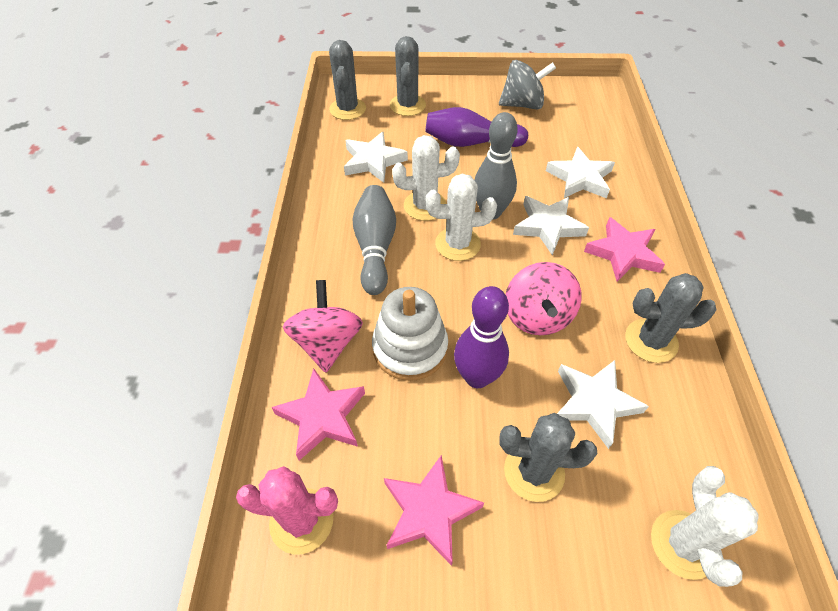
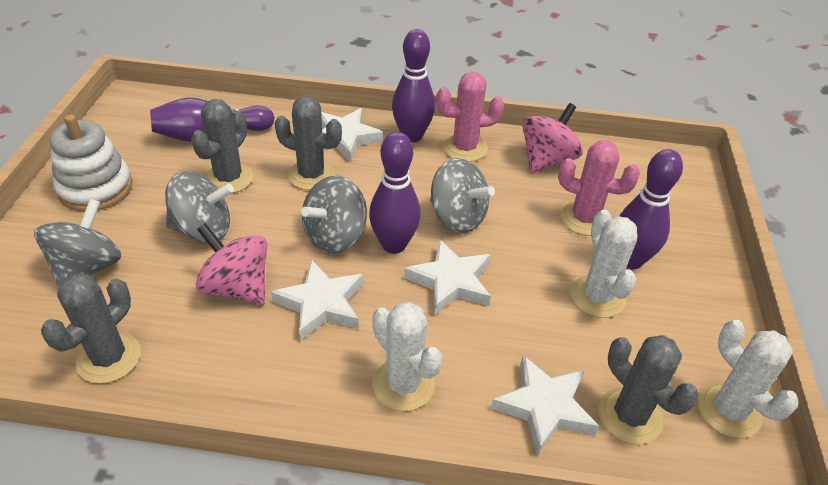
grey bowling pin: [352,185,396,295] [474,112,518,220] = 2 -> none = 0
grey spinning top: [499,60,556,110] = 1 -> [34,199,121,289] [165,172,234,243] [301,176,367,254] [430,158,495,233] = 4
pink cactus: [236,466,338,555] = 1 -> [436,72,504,162] [558,141,640,236] = 2
pink star: [271,368,365,461] [384,455,484,566] [584,217,665,282] = 3 -> none = 0
purple bowling pin: [425,107,528,147] [454,286,509,388] = 2 -> [150,97,275,142] [369,132,421,254] [392,29,435,142] [620,149,683,269] = 4

